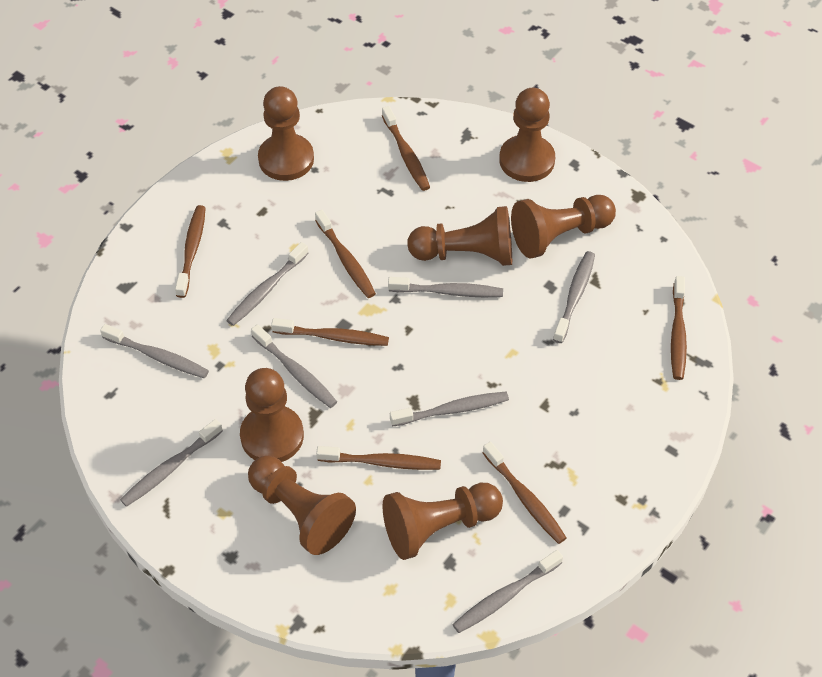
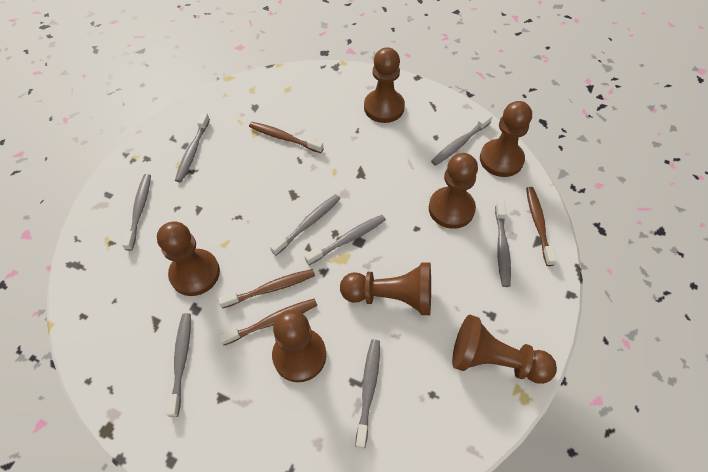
brown toothbrush: [175,205,206,298] [271,318,389,346] [315,210,376,298] [316,446,441,470] [382,106,430,191] [482,442,567,544] [671,276,687,380] = 7 -> [218,269,315,309] [218,299,317,346] [249,122,324,153] [526,187,557,266] = 4

